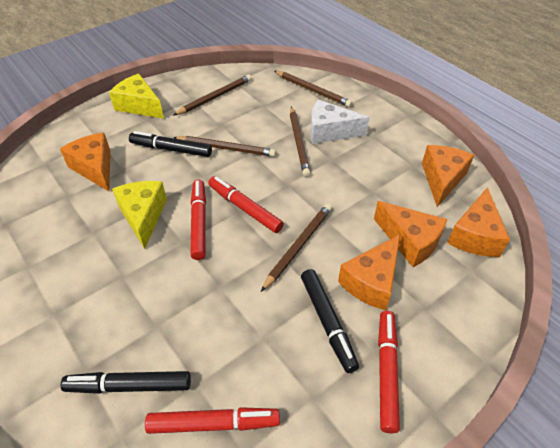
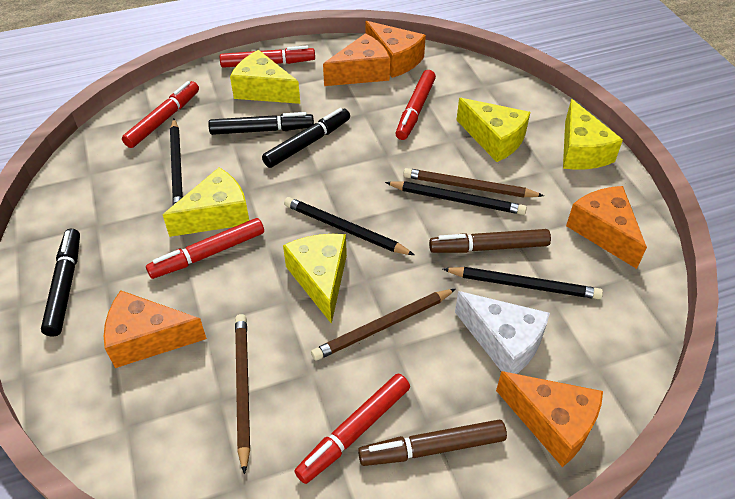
black pencil: none = 0 -> [170,119,183,205] [284,197,414,255] [385,181,527,215] [443,267,603,299] = 4
brown marker: none = 0 -> [358,420,507,466] [429,229,551,253] = 2
brown pencil: [173,74,252,116] [173,136,276,157] [261,204,332,292] [274,71,352,107] [290,107,311,177] = 5 -> [235,314,250,475] [311,289,456,361] [403,168,544,198] = 3
red marker: [145,407,280,434] [190,180,206,260] [208,176,284,233] [378,311,400,434] = 4 -> [122,81,199,148] [146,218,264,279] [220,46,315,68] [294,374,410,484] [396,70,436,140] = 5
yellow cheese: [109,74,164,119] [112,181,167,249] = 2 -> [163,168,249,237] [230,50,300,104] [283,234,347,324] [457,98,530,162] [563,99,623,170] = 5

